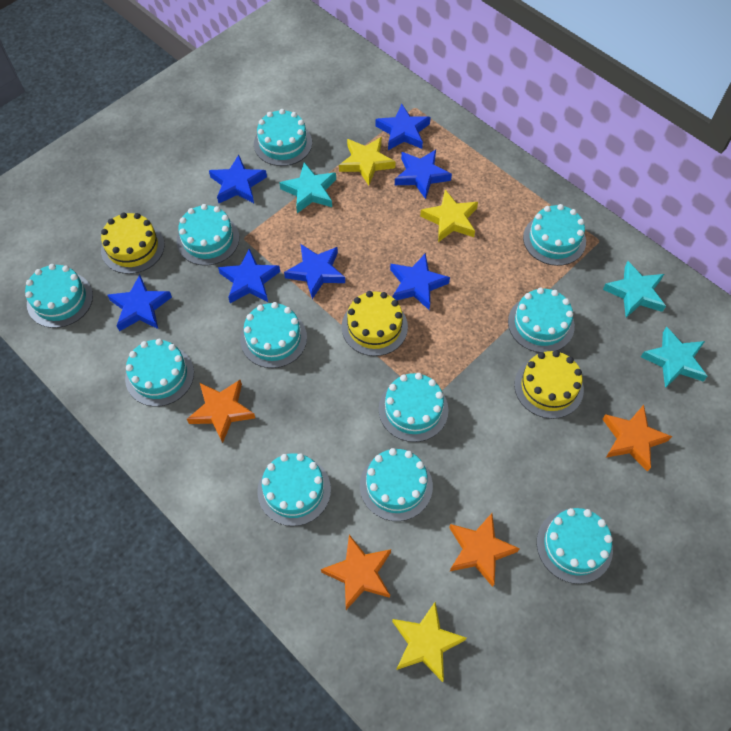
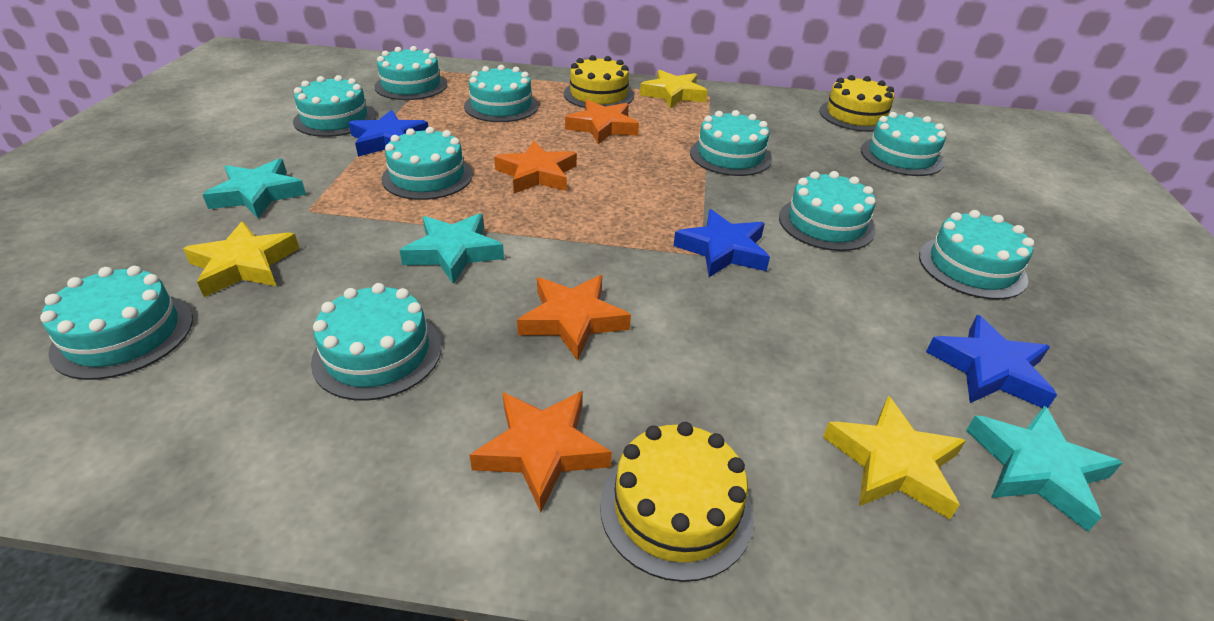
blue star: [107,275,172,331] [209,155,267,203] [218,249,280,303] [284,244,345,299] [376,104,431,150] [390,253,450,310] [395,149,452,199] = 7 -> [349,110,428,157] [673,209,770,277] [926,315,1057,408] = 3
turquoise cake: [25,264,93,328] [125,339,194,407] [177,204,239,266] [240,302,307,368] [254,109,312,166] [258,453,331,526] [360,448,433,521] [379,373,448,442] [508,288,575,353] [523,204,586,266] [537,508,613,584] = 11 -> [40,266,193,380] [293,75,376,137] [311,283,442,401] [374,46,447,100] [382,127,473,200] [464,65,538,122] [690,110,772,176] [779,171,876,251] [861,112,946,176] [919,210,1034,300] = 10

